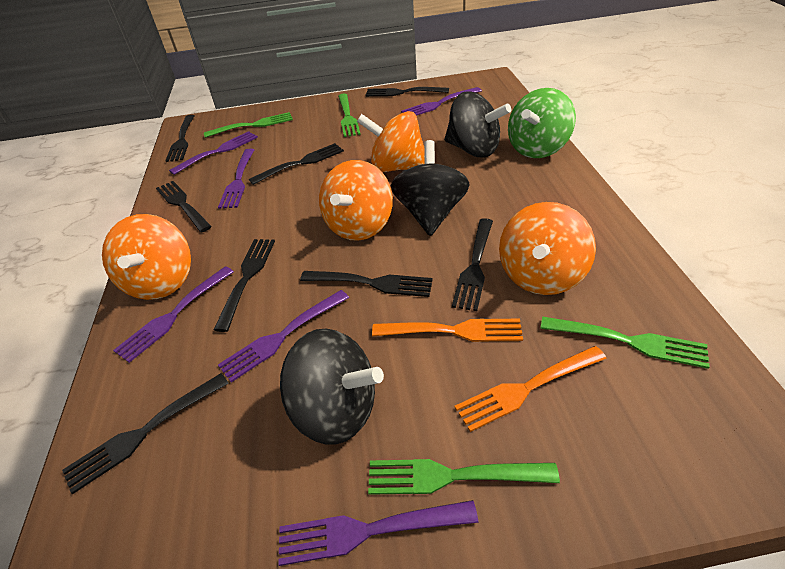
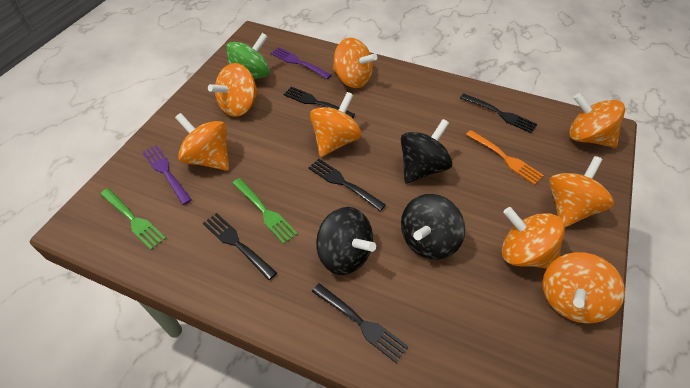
black fork: [62,373,229,495] [156,181,212,232] [165,115,194,162] [214,239,275,332] [249,143,344,185] [300,271,433,297] [365,87,449,97] [452,218,493,311] = 8 -> [203,213,277,280] [283,87,355,118] [308,159,386,211] [312,283,409,363] [460,93,538,133] = 5
green fork: [204,112,293,138] [338,94,361,137] [368,459,560,495] [540,317,710,369] = 4 -> [100,188,166,250] [232,178,298,244] = 2
orange fork: [372,319,523,342] [454,346,607,432] = 2 -> [466,130,544,185] = 1
orange spinning top: [102,214,191,300] [319,160,393,241] [357,111,425,172] [499,202,596,295] = 4 -> [175,113,229,171] [208,63,259,117] [310,92,361,157] [333,38,377,88] [501,207,565,269] [543,252,625,324] [549,156,614,227] [569,93,625,148] = 8
purple fork: [113,266,234,363] [169,131,258,175] [218,149,254,209] [218,290,349,382] [278,500,479,566] [401,87,482,116] = 6 -> [143,145,192,205] [270,47,332,79] = 2

